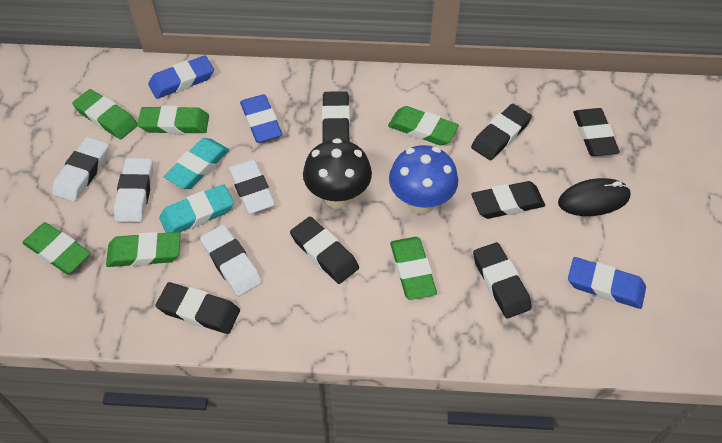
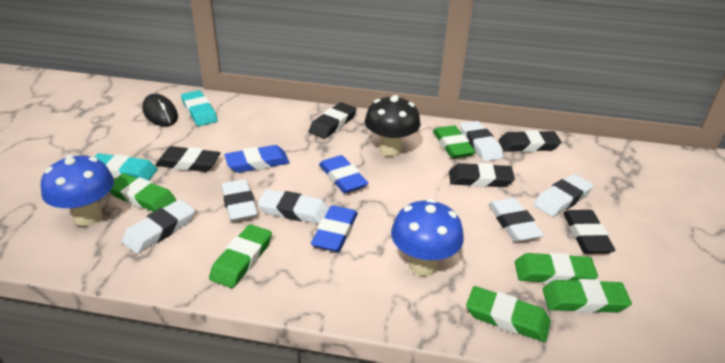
black eraser: [155,282,240,334] [290,216,359,284] [322,91,350,142] [471,104,532,160] [471,181,545,219] [473,242,532,318] [573,108,620,156] = 7 -> [156,146,221,172] [309,102,356,139] [449,163,515,187] [499,130,561,152] [563,210,616,253] = 5
blue mushroom: [389,145,458,215] = 1 -> [41,155,114,226] [391,199,464,276] = 2
white eraser: [52,137,109,202] [114,158,153,222] [200,225,262,296] [228,159,275,214] = 4 -> [122,199,195,254] [221,179,258,222] [257,189,329,224] [460,121,503,162] [488,198,544,242] [534,174,594,217] = 6

